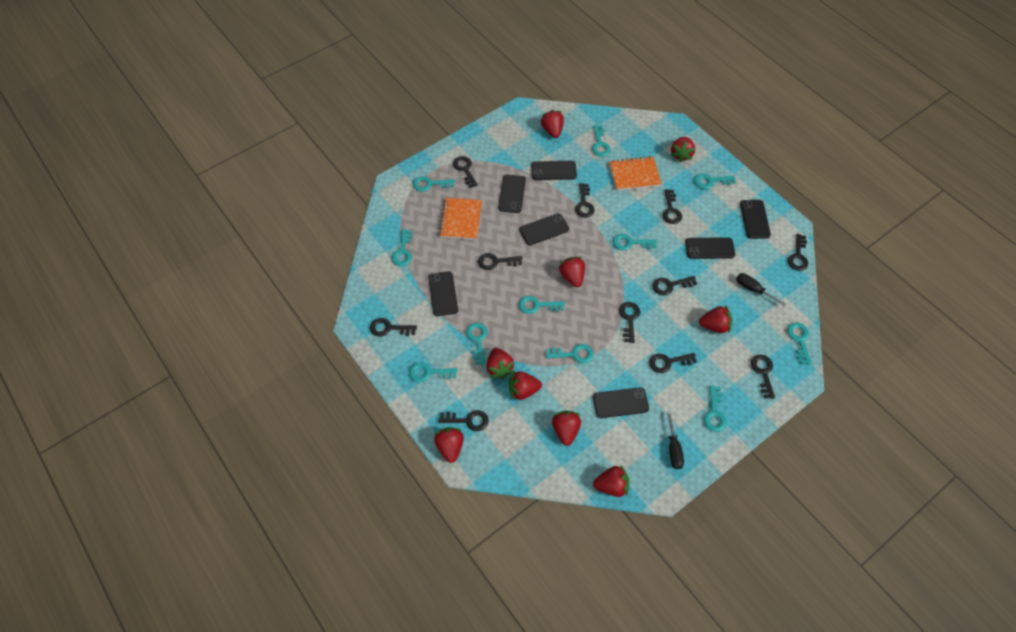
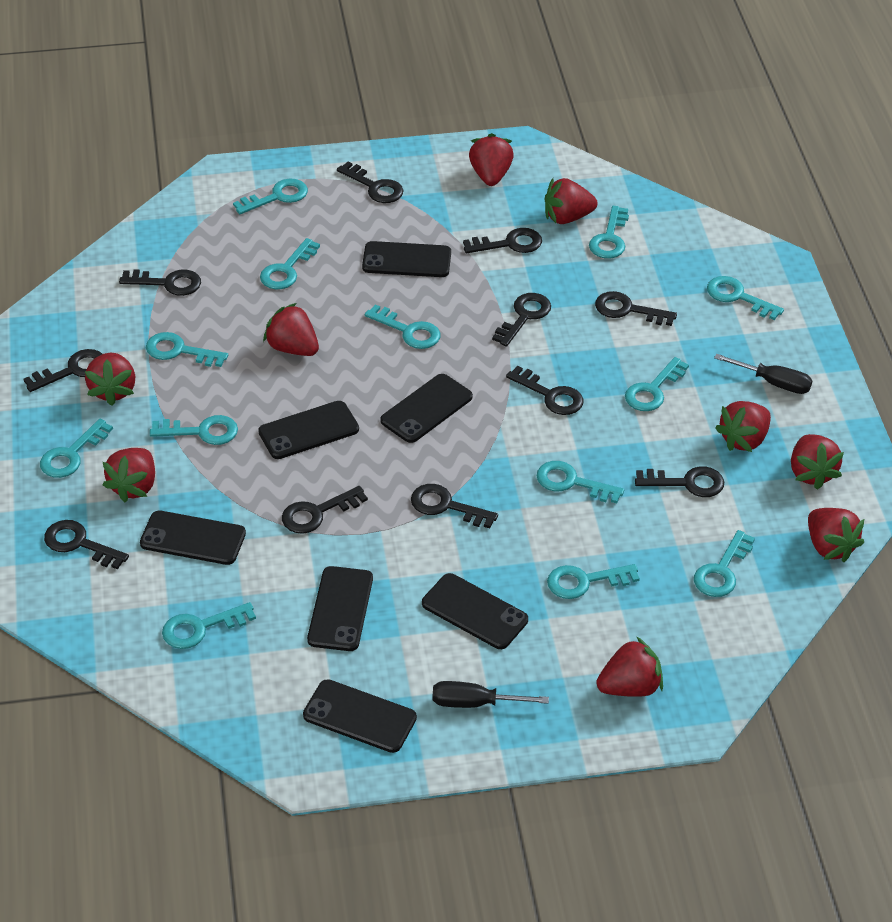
orange notebook: [439,198,482,240] [610,156,662,191] = 2 -> none = 0
turquoise key: [392,229,412,266] [409,362,457,382] [413,176,455,192] [466,323,487,365] [519,296,565,314] [546,344,593,363] [592,125,610,156] [613,234,657,251] [694,174,736,189] [704,385,727,432] [787,322,812,365] = 11 -> [40,419,113,478] [146,332,228,367] [150,415,238,445] [162,602,256,649] [233,179,308,214] [260,238,320,289] [365,305,440,349] [537,461,624,503] [547,564,640,599] [589,206,629,259] [625,357,689,411] [694,530,755,597] [707,276,784,320] = 13

